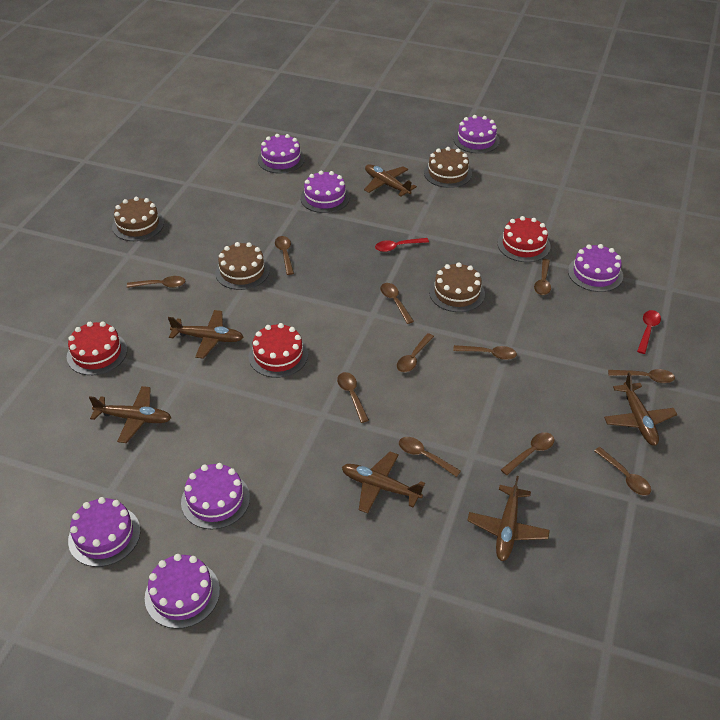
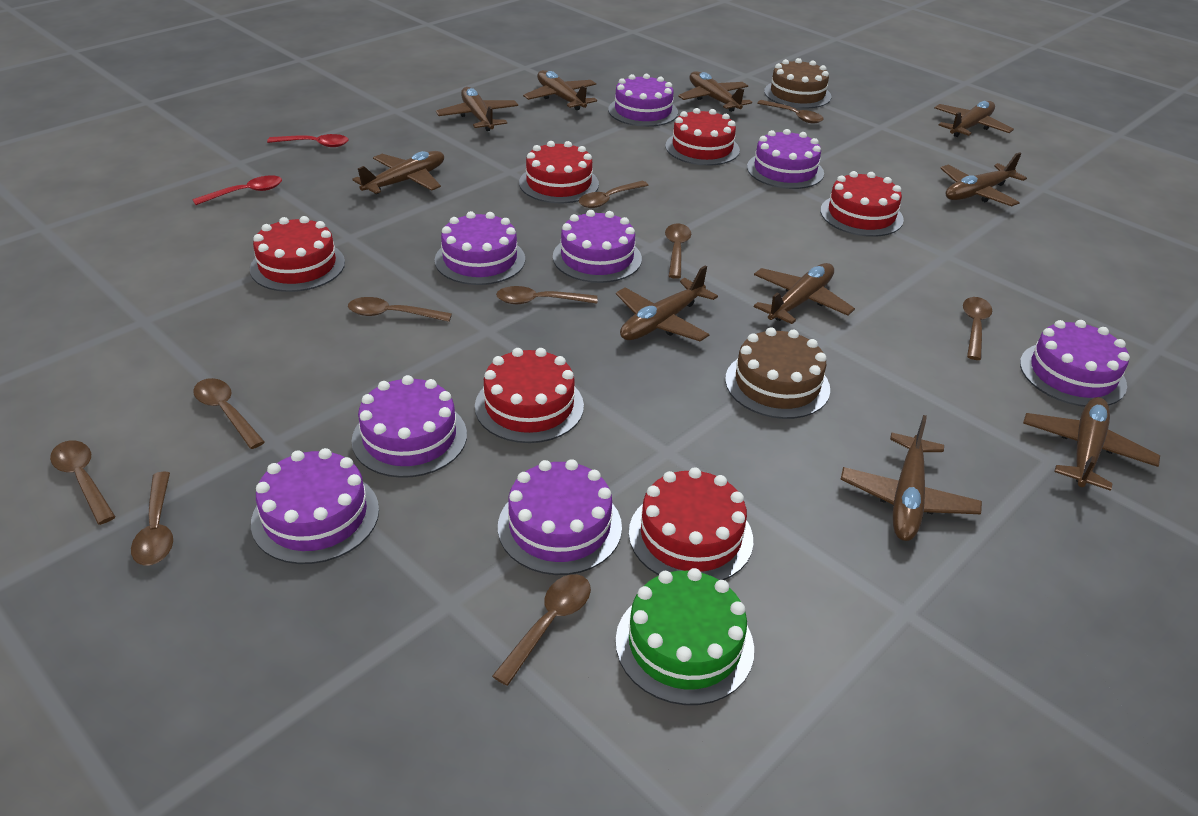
brown cake: [112,197,164,241] [215,242,270,290] [424,147,472,188] [429,262,485,312] = 4 -> [725,327,830,419] [764,58,831,109] = 2
brown plane: [89,386,171,443] [168,310,243,359] [342,452,425,513] [364,164,417,196] [467,476,550,561] [604,372,678,446] = 6 -> [352,151,444,194] [436,87,518,131] [523,70,597,110] [616,265,718,341] [678,71,752,112] [754,263,855,324] [840,415,982,541] [934,101,1014,137] [940,152,1027,206] [1023,397,1160,491] = 10
brown spoon: [127,276,185,288] [275,236,294,275] [337,372,369,423] [380,283,414,324] [397,333,434,372] [399,437,461,477] [453,345,517,360] [501,432,555,475] [534,259,551,295] [594,447,651,496] [608,369,675,383] = 11 -> [50,440,116,525] [131,472,173,565] [193,378,265,449] [348,297,452,322] [492,574,591,686] [496,286,598,304] [579,181,648,208] [665,224,691,279] [757,100,824,123] [963,297,992,360] = 10
green cake: none = 0 -> [616,568,754,705] = 1
purple cake: [68,497,140,567] [145,554,220,629] [181,463,250,529] [258,134,305,174] [300,171,350,213] [453,115,500,153] [568,244,623,292] = 7 -> [251,448,379,564] [352,375,467,478] [435,211,525,285] [498,459,622,575] [553,210,642,283] [608,74,678,127] [747,129,824,189] [1020,320,1130,407] = 8
red cake: [67,321,127,375] [249,323,308,378] [497,216,550,262] = 3 -> [250,216,345,292] [475,348,584,443] [519,141,599,203] [629,467,753,580] [665,108,740,166] [820,171,904,237] = 6

